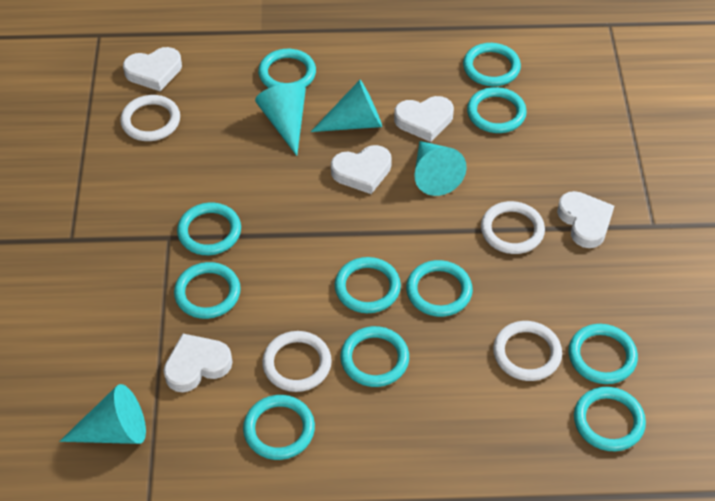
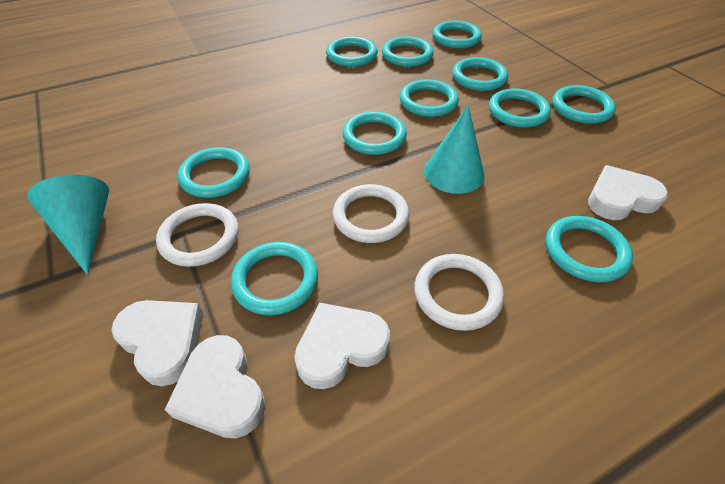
turquoise cone: [59,384,146,444] [255,83,306,156] [311,80,382,132] [414,141,467,196] = 4 -> [27,175,109,275] [424,105,485,194] = 2
white heart: [123,47,182,91] [163,333,232,392] [331,145,392,194] [394,96,454,142] [557,191,614,248] = 5 -> [111,300,203,386] [165,335,265,438] [294,303,390,389] [588,165,668,220] = 4
white ring: [120,95,180,141] [262,331,332,392] [481,201,545,254] [493,321,562,381] = 4 -> [156,203,239,267] [333,184,409,243] [414,254,504,331] = 3

